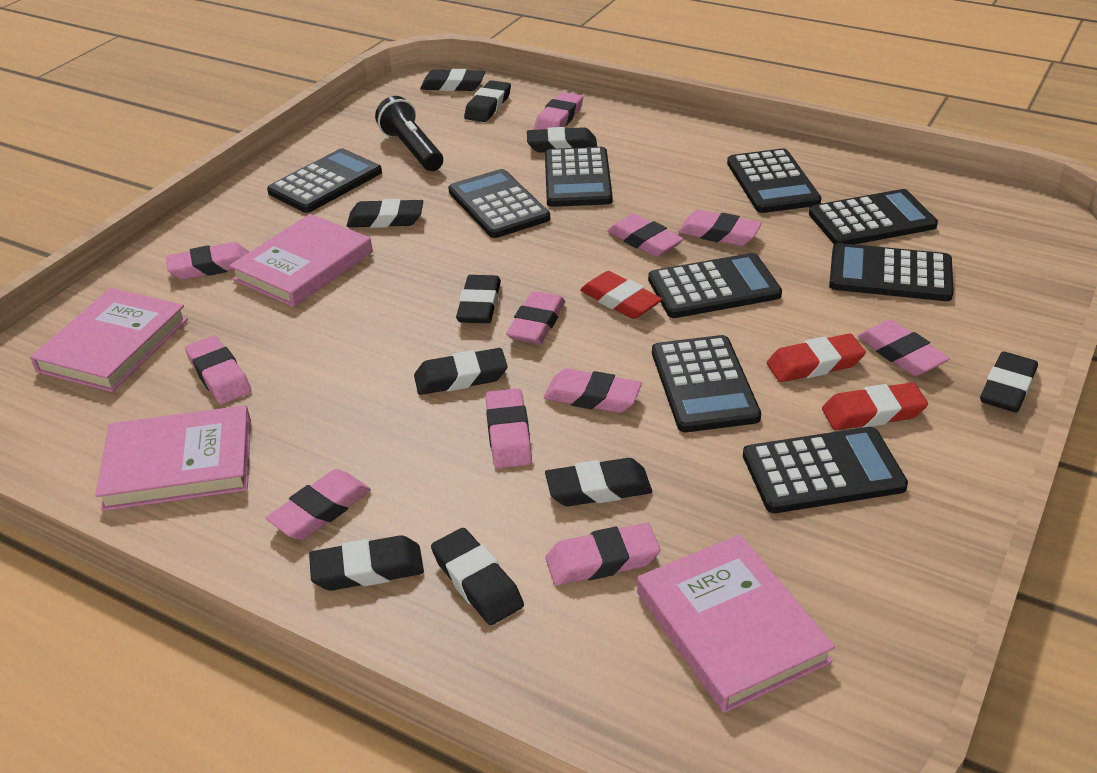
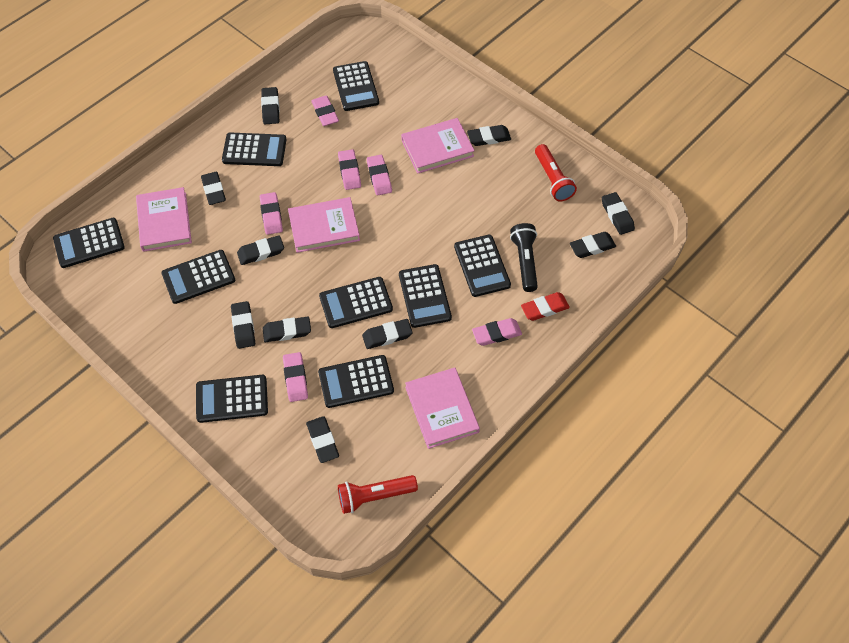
pink eraser: [166,242,249,280] [185,335,251,404] [266,469,371,540] [486,388,532,468] [506,291,565,344] [534,92,583,130] [544,369,642,413] [546,523,660,586] [608,214,684,257] [678,210,762,246] [858,320,950,376] = 11 -> [260,192,283,235] [283,352,308,402] [311,96,339,126] [338,149,361,190] [367,155,392,195] [472,318,522,346] = 6
red eraser: [580,271,662,319] [767,333,866,382] [822,382,928,430] = 3 -> [521,292,570,321] = 1
red flashlight: none = 0 -> [338,475,418,514] [535,144,577,201] = 2

